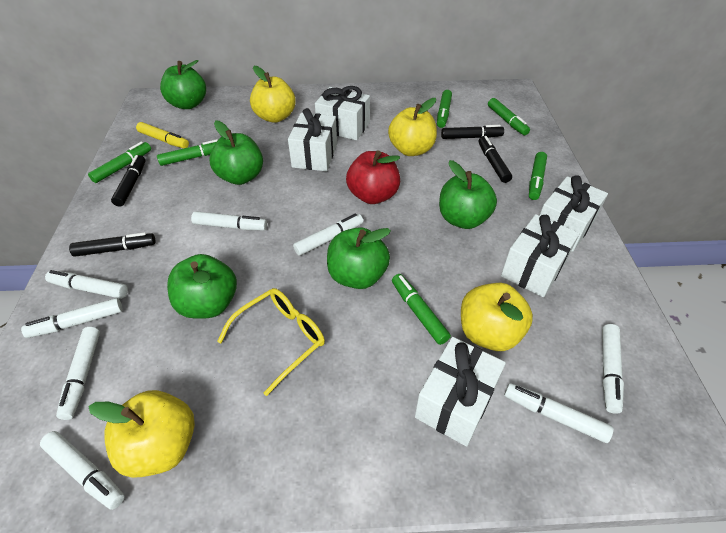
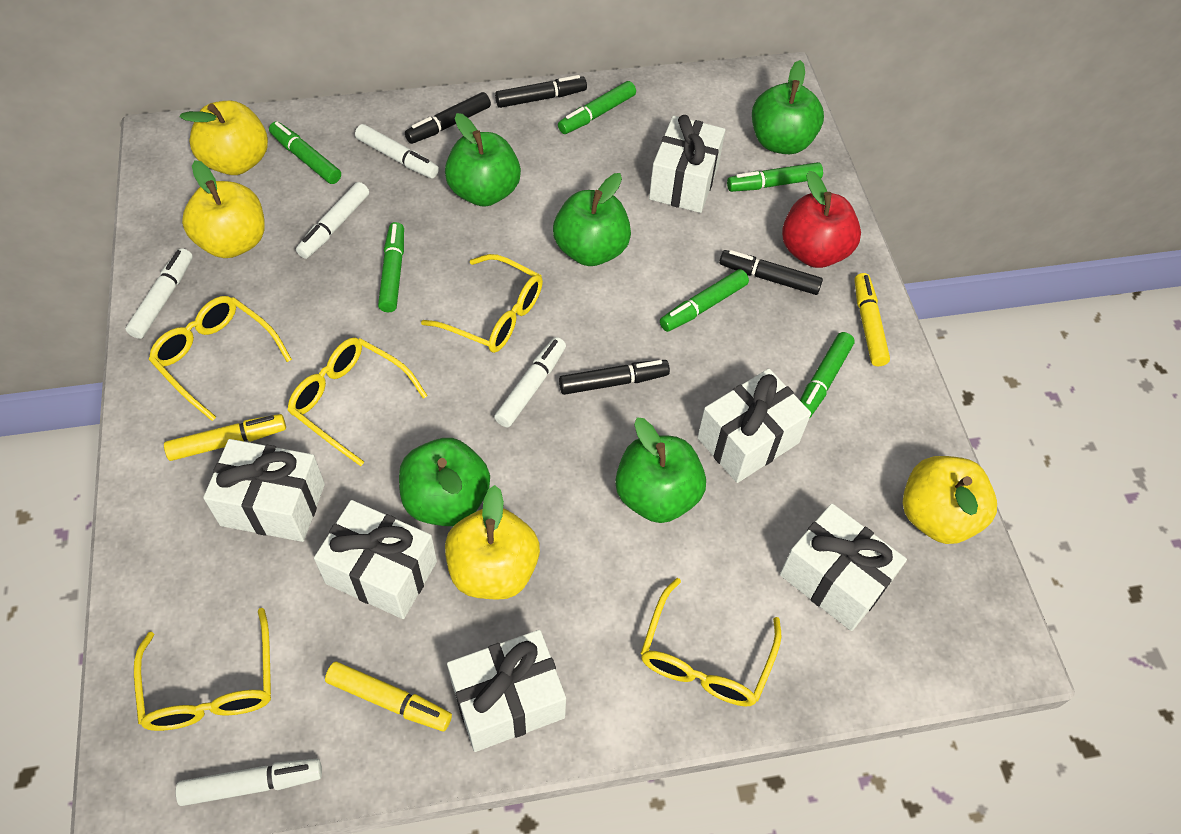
white gift: [288,108,337,171] [315,86,370,140] [415,337,506,447] [501,214,579,297] [539,175,608,252] = 5 -> [203,439,325,542] [314,500,437,619] [447,630,566,752] [649,115,725,213] [697,368,811,483] [780,503,907,631] = 6
white marker: [21,298,122,338] [40,431,125,510] [45,270,128,299] [56,327,100,420] [191,211,267,231] [293,213,363,256] [504,383,614,443] [602,324,624,414] = 8 -> [126,248,193,339] [176,759,322,806] [296,182,369,259] [355,124,439,179] [494,337,566,427] = 5
yellow glasses: [217,288,325,396] = 1 -> [134,608,271,731] [149,296,292,421] [287,337,428,466] [421,254,543,353] [641,578,781,707] = 5
yellow marker: [136,122,189,149] = 1 -> [164,414,286,461] [325,662,452,731] [854,273,890,367] = 3

